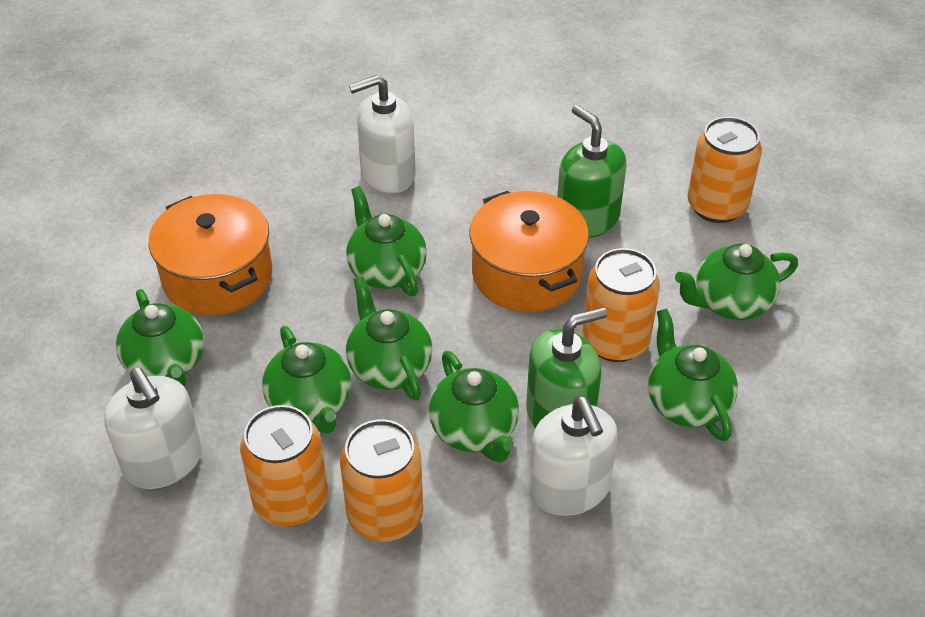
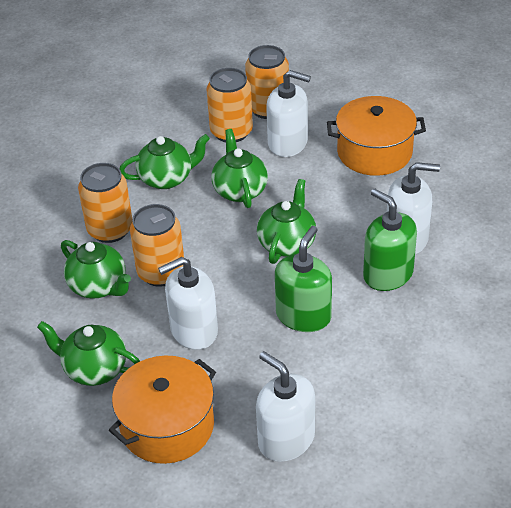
green teapot: [116,289,204,387] [262,326,351,434] [346,186,427,296] [346,276,433,401] [429,351,519,463] [648,308,738,441] [675,243,798,320] = 7 -> [37,321,140,386] [61,240,131,299] [120,134,210,189] [211,129,268,208] [257,179,316,264] = 5
white soap dispenser: [104,368,202,489] [349,75,416,194] [529,396,618,516] = 3 -> [158,257,218,350] [256,351,315,462] [266,70,311,157] [387,162,440,254] = 4

